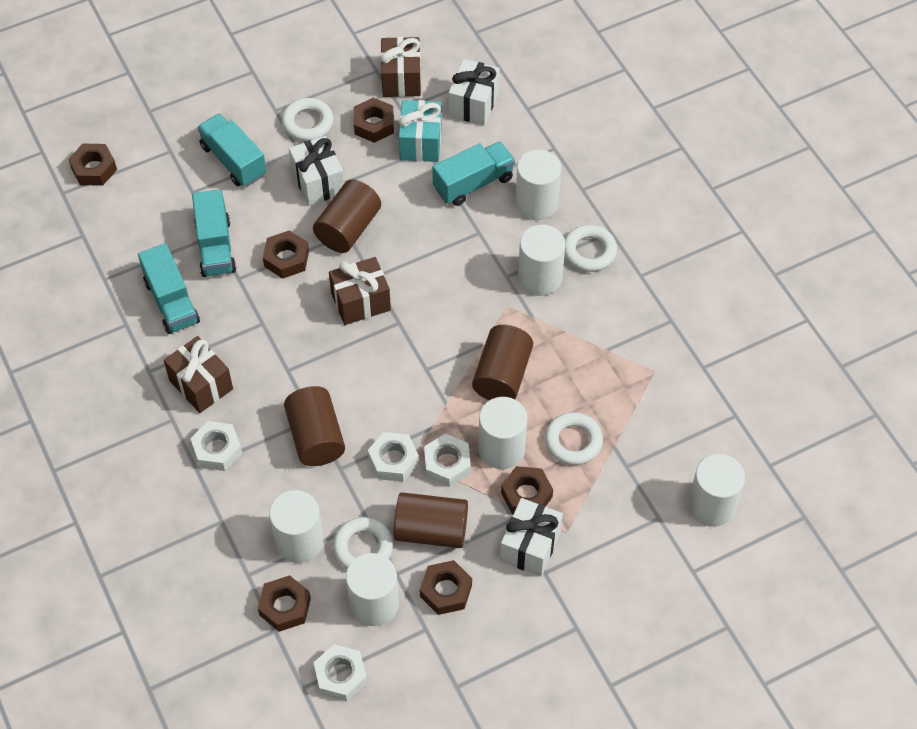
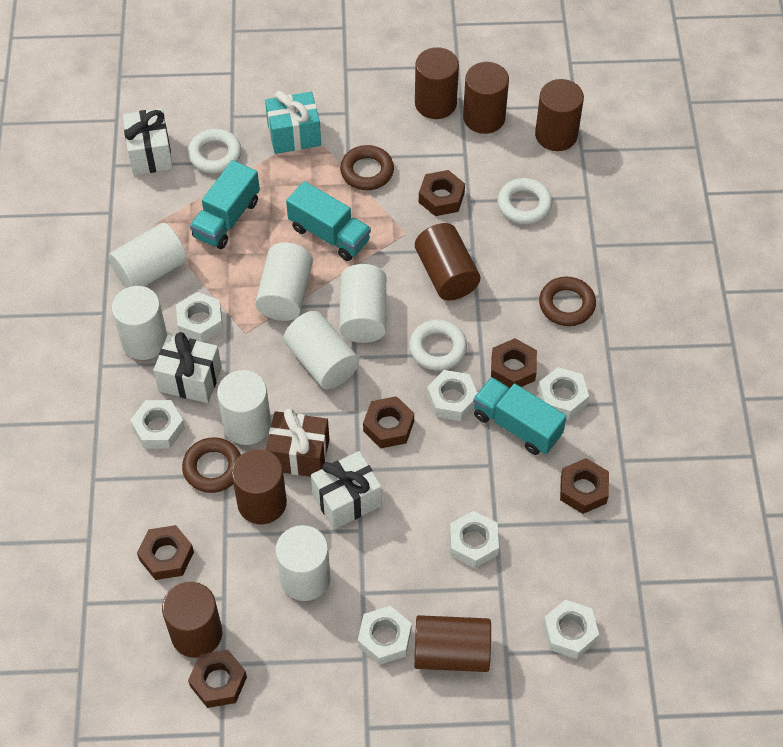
brown cylinder: [284,386,345,466] [313,179,381,253] [394,492,468,548] [472,325,533,400] = 4 -> [162,582,222,658] [232,449,287,524] [414,615,491,672] [415,47,459,119] [415,223,480,300] [463,62,509,134] [535,79,584,151] = 7
brown gift: [164,336,233,413] [329,257,391,325] [380,37,421,97] = 3 -> [266,409,329,477] = 1
brown ring: none = 0 -> [182,437,241,493] [340,145,394,190] [539,277,596,326] = 3
turquoise truck: [138,243,200,334] [192,189,236,277] [197,114,266,187] [432,142,515,206] = 4 -> [190,160,260,249] [286,181,371,261] [473,377,567,455] = 3
white cylinder: [269,490,324,563] [346,553,399,626] [478,397,527,469] [516,150,561,220] [518,225,565,296] [688,454,745,527] = 6 -> [109,223,187,288] [112,286,167,360] [217,370,271,445] [255,243,313,321] [275,525,331,601] [283,311,359,389] [339,264,386,343] = 7
white nut: [190,421,242,471] [313,644,367,701] [368,432,419,482] [424,434,471,487] = 4 -> [130,400,185,449] [176,292,223,342] [358,606,412,665] [427,370,477,421] [450,511,499,568] [538,367,589,420] [543,600,599,659] = 7
white ring: [282,98,334,141] [333,517,393,569] [545,412,603,465] [564,225,617,272] = 4 -> [188,129,241,173] [409,319,467,371] [498,178,552,224] = 3

